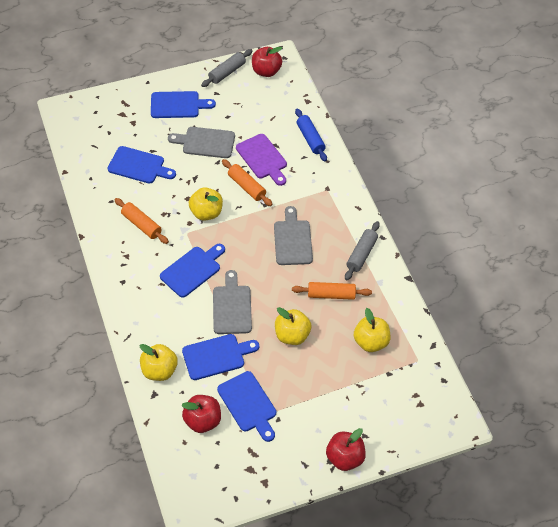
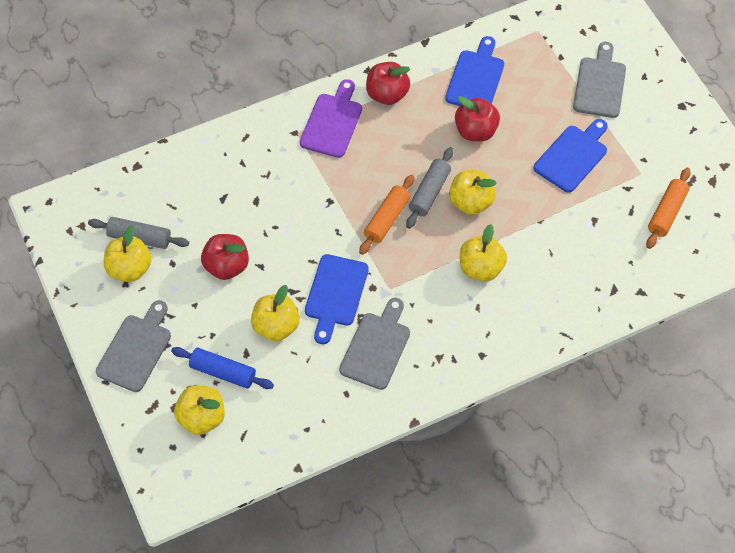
blue cutting board: [108,146,176,184] [151,91,216,118] [160,244,225,298] [182,334,259,380] [217,371,276,442] = 5 -> [305,254,369,344] [445,36,504,106] [534,119,608,192] = 3
orange rolling pin: [115,198,169,244] [222,159,273,206] [292,282,372,300] = 3 -> [359,175,414,255] [646,168,691,249] = 2
yellow apple: [140,344,178,381] [189,187,223,221] [275,307,311,345] [354,308,390,352] = 4 -> [104,225,152,282] [174,386,225,435] [251,285,300,341] [449,170,497,215] [460,224,507,282] = 5

